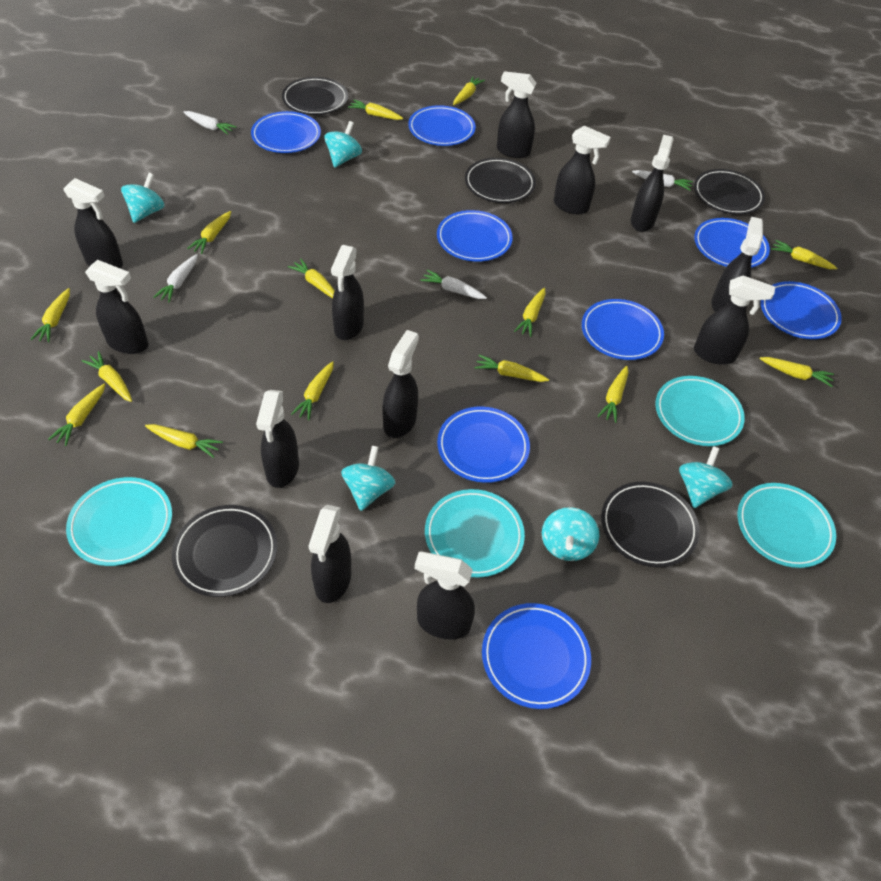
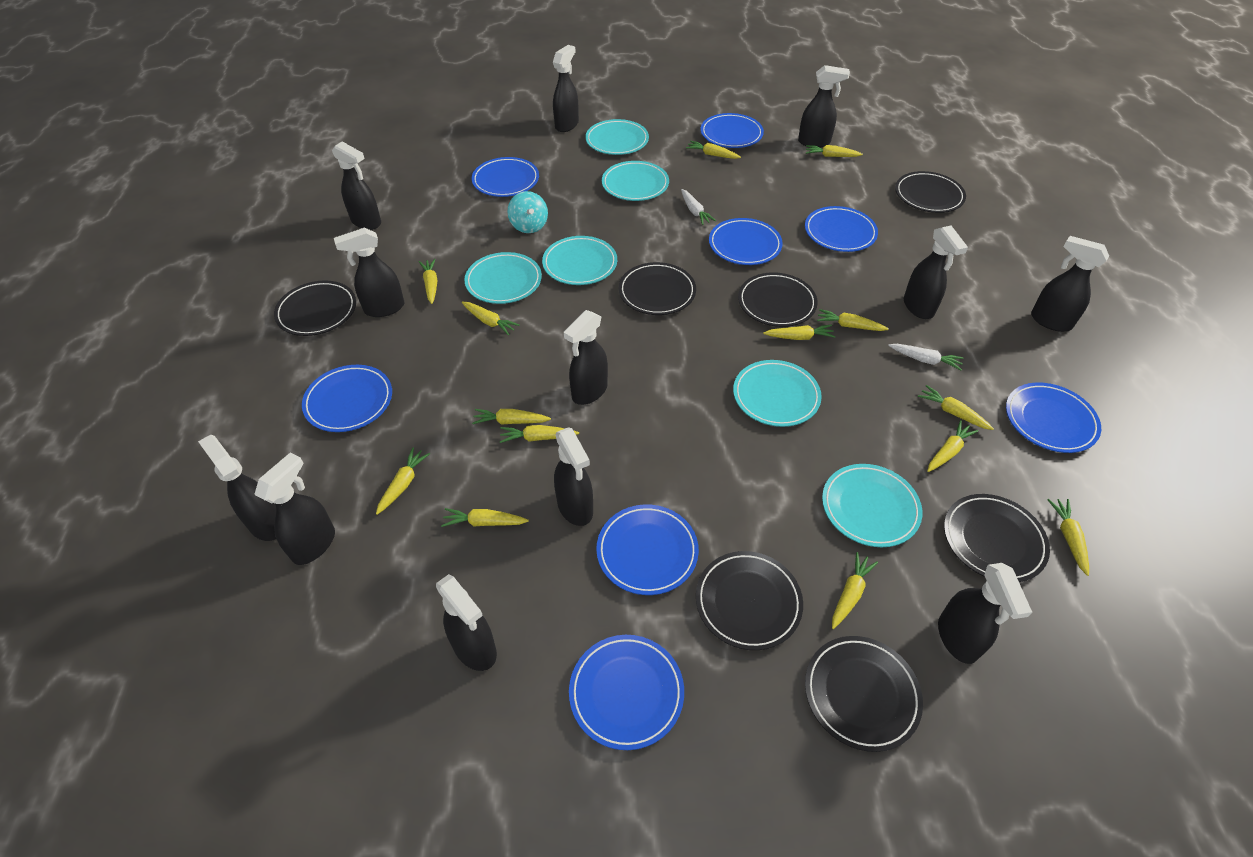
black plate: [172,505,278,597] [282,77,348,115] [465,158,536,203] [601,482,700,567] [694,169,765,215] = 5 -> [274,280,356,336] [619,262,696,315] [696,551,803,650] [738,272,818,327] [805,636,923,752] [895,171,966,213] [944,494,1050,582] = 7
turquoise plate: [66,477,172,566] [425,489,525,577] [655,376,745,446] [738,483,836,568] = 4 -> [464,252,542,304] [542,236,617,285] [585,119,649,155] [602,161,669,201] [733,360,822,427] [822,464,922,547] = 6
turquoise spinning top: [121,173,165,223] [325,121,362,168] [341,446,395,511] [542,507,599,561] [679,446,733,508] = 5 -> [507,191,548,233] = 1
white carrot: [153,254,198,303] [184,111,236,135] [420,270,487,299] [632,170,693,191] = 4 -> [681,189,716,225] [888,344,963,370] = 2

